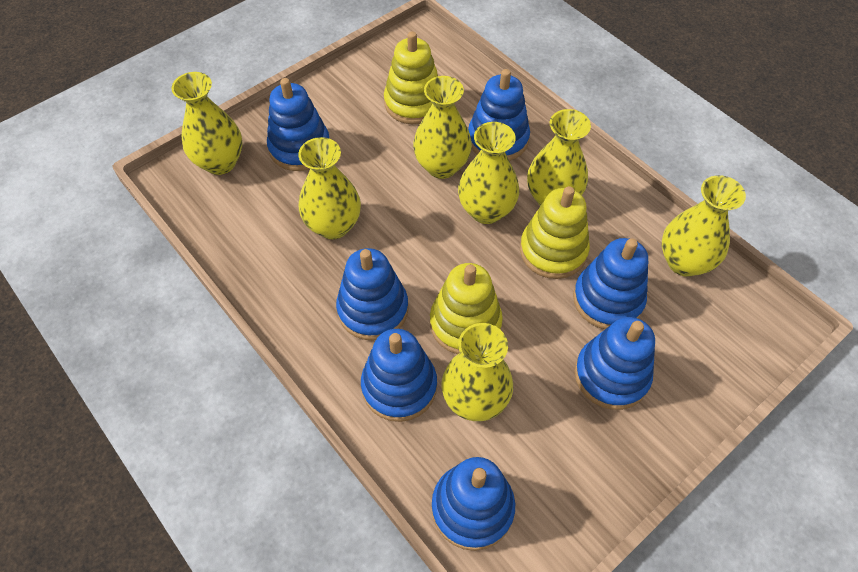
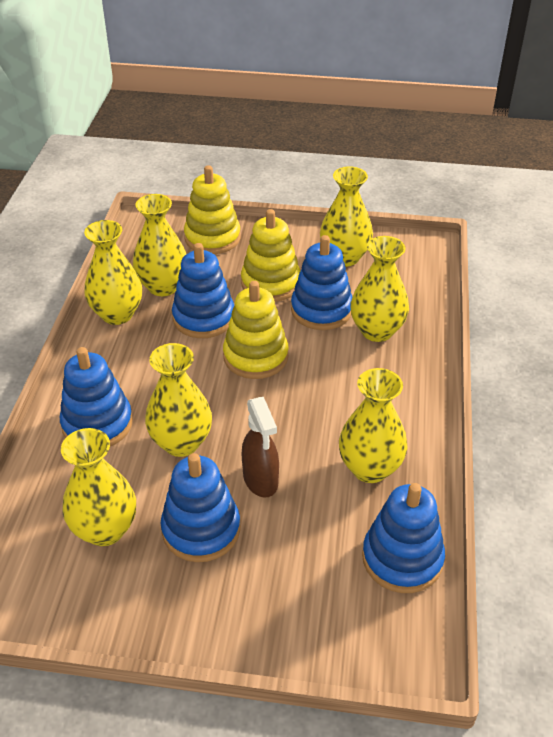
blue stacking toy: [267,78,329,171] [336,248,409,341] [361,329,437,422] [432,457,515,551] [468,69,530,161] [573,238,648,329] [575,317,655,410] = 7 -> [60,347,133,446] [161,453,240,562] [172,243,234,338] [291,235,352,330] [362,483,445,593] = 5
brown spray bottle: none = 0 -> [241,397,279,498] = 1

